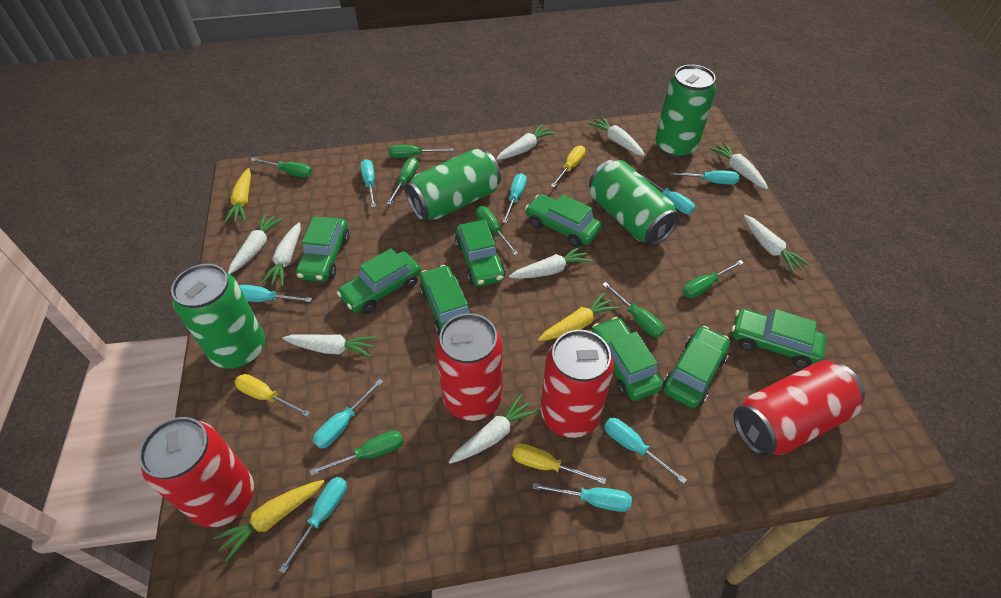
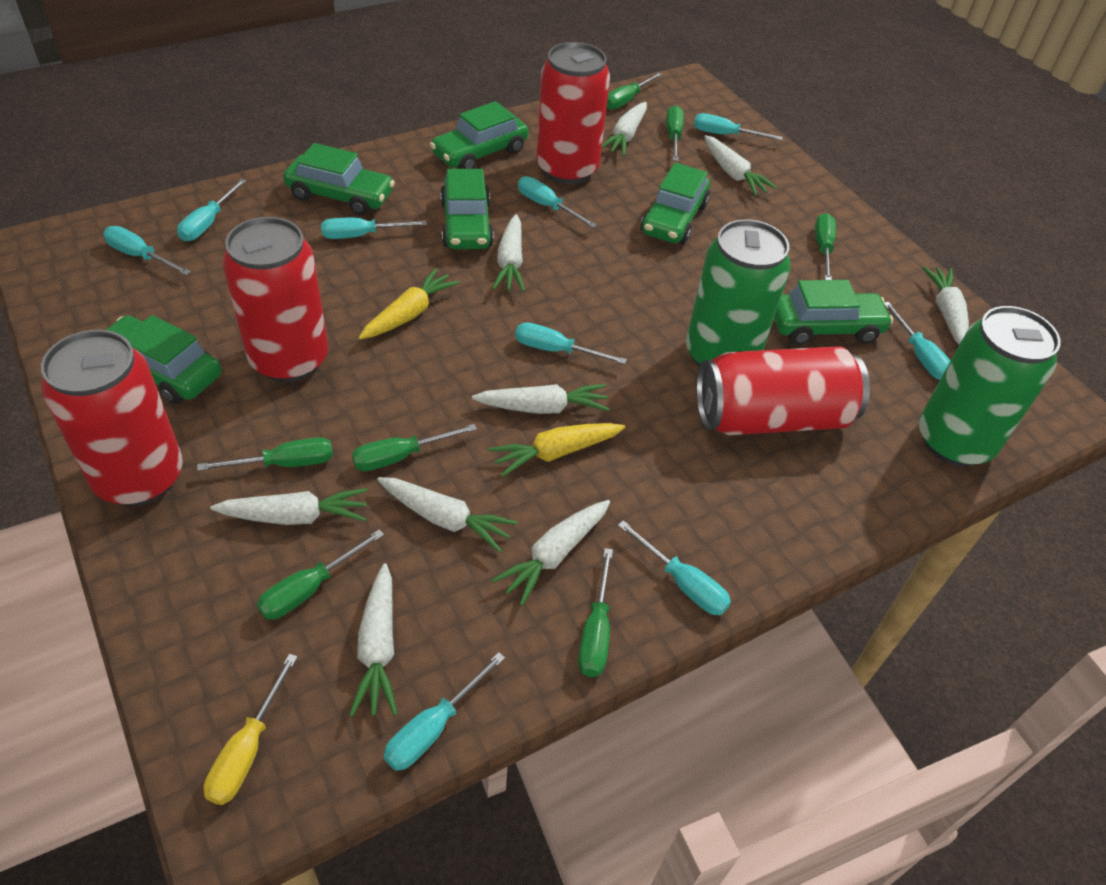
green can: [171,264,265,369] [405,148,501,221] [589,160,680,246] [655,65,716,158] = 4 -> [686,219,791,367] [919,306,1061,466] = 2
green car: [296,217,350,282] [337,248,421,314] [419,265,472,335] [455,220,505,287] [525,194,602,247] [592,317,663,401] [663,326,730,408] [732,309,826,368] = 8 -> [106,315,222,404] [283,143,395,215] [430,101,528,169] [440,169,494,249] [641,163,710,244] [774,280,893,345] = 6
yellow carrot: [214,480,325,562] [224,168,251,223] [538,292,619,341] = 3 -> [359,268,460,340] [488,423,626,477] = 2
yellow screwdriver: [235,374,311,417] [513,444,606,485] [551,146,585,188] = 3 -> [203,653,298,805] = 1

